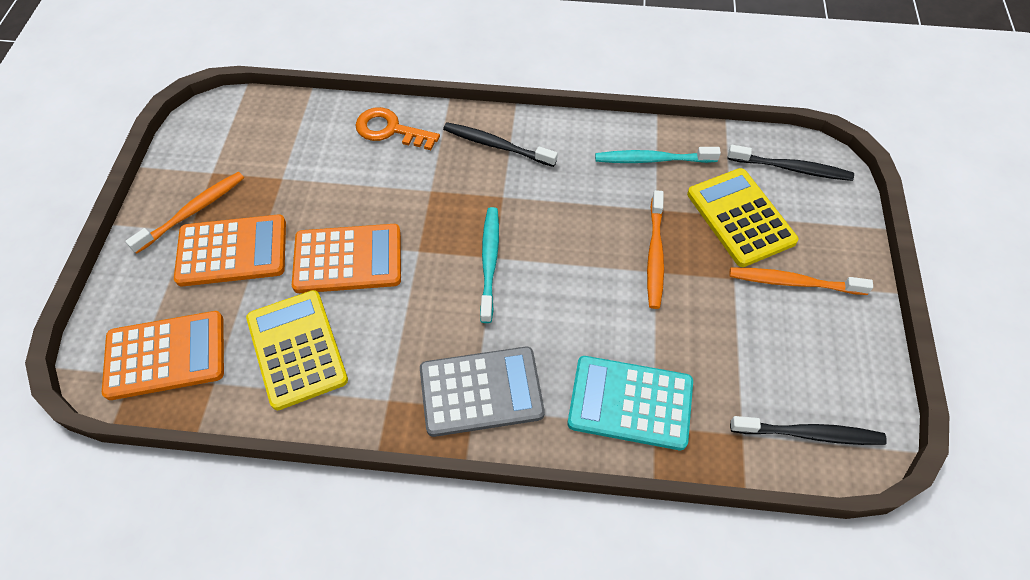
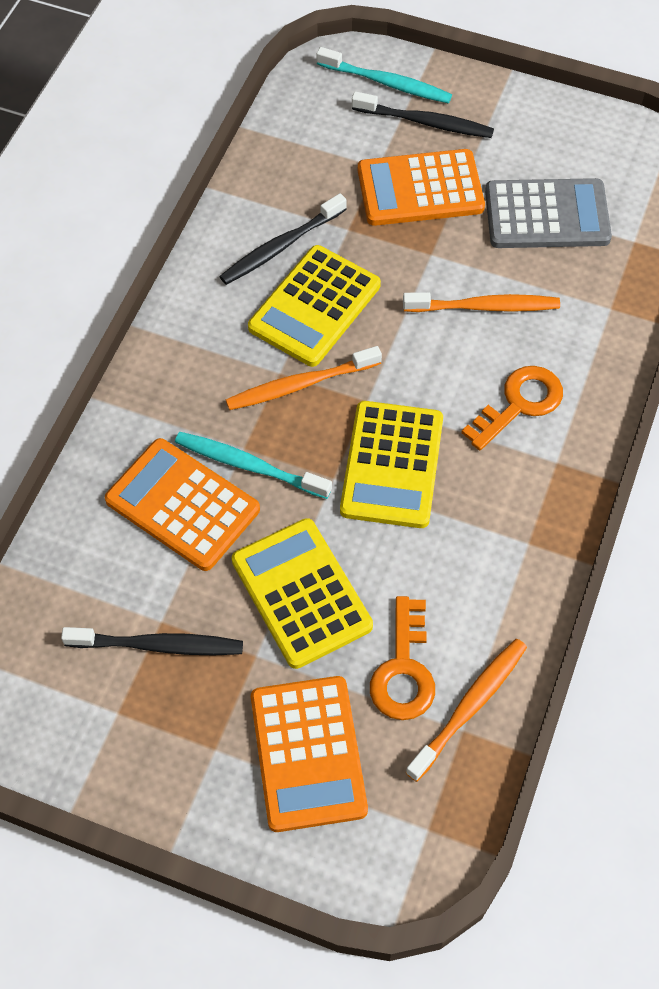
orange key: [356,107,440,150] = 1 -> [370,596,435,720] [461,366,563,451] = 2
turquoise calculator: [567,356,693,450] = 1 -> none = 0
yellow calculator: [246,290,348,410] [687,168,798,267] = 2 -> [232,518,373,669] [248,245,381,367] [340,401,443,528] = 3

